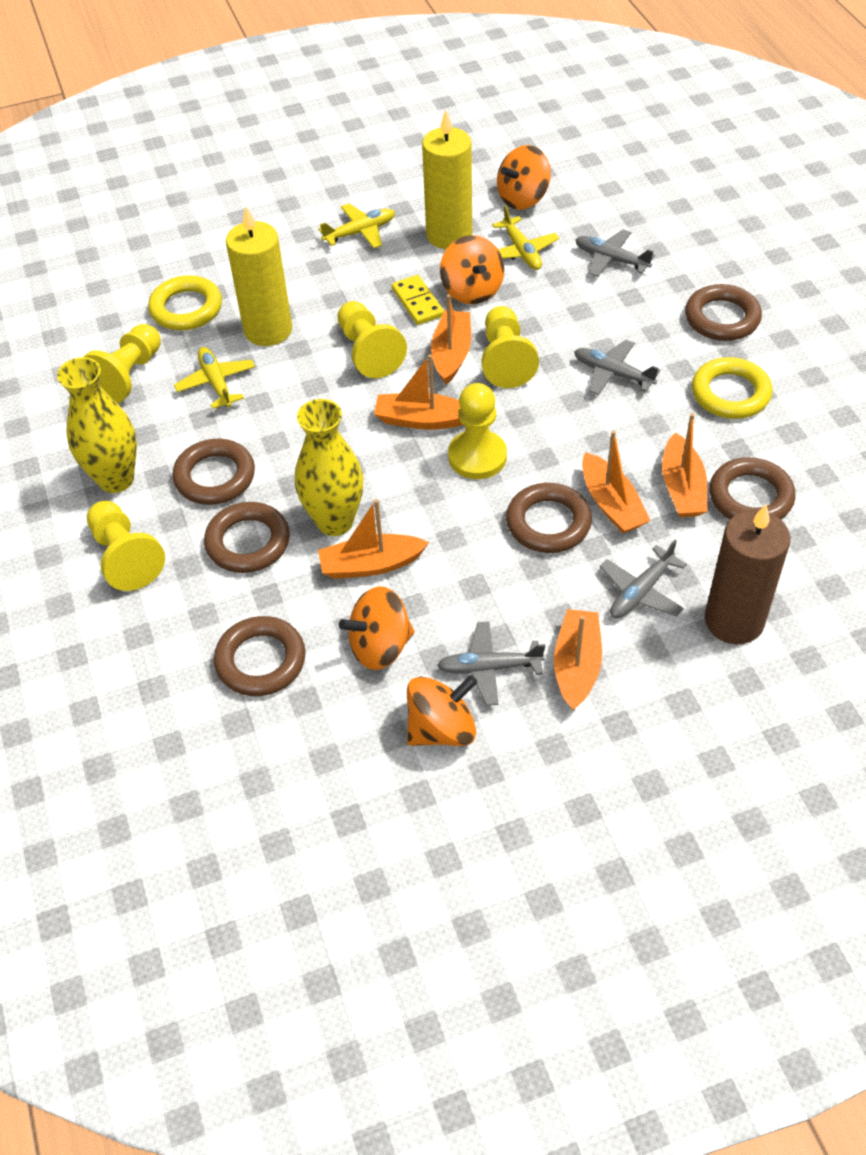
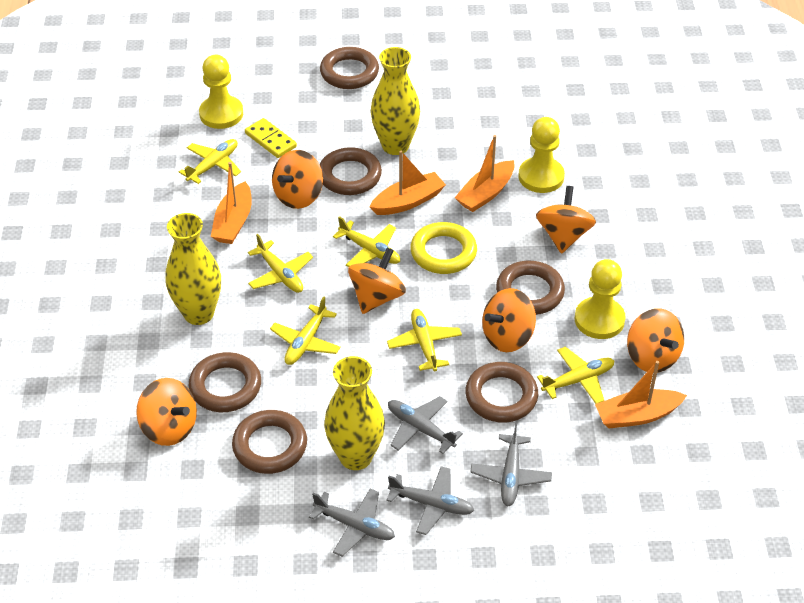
brown candle: [705,504,790,644] = 1 -> none = 0
orange boat: [318,499,429,579] [374,354,463,430] [431,294,471,384] [554,609,602,710] [582,431,651,533] [662,413,707,517] = 6 -> [211,162,252,244] [370,151,446,215] [455,135,515,212] [595,361,687,428] = 4
orange spinning top: [339,586,415,670] [407,675,477,746] [440,235,504,304] [497,145,551,210] = 4 -> [136,378,197,446] [272,150,323,209] [348,247,406,314] [482,288,536,352] [536,186,596,254] [627,308,684,373] = 6
yellow candle: [226,206,292,346] [422,110,472,249] = 2 -> none = 0
yellow pawn: [84,324,161,403] [87,501,165,591] [337,301,407,378] [448,383,507,479] [482,306,539,388] = 5 -> [199,55,243,129] [519,117,565,193] [575,259,626,339] = 3
yellow plane: [174,347,255,409] [318,203,395,248] [492,205,559,270] = 3 -> [179,139,241,184] [248,234,313,293] [270,296,341,365] [333,216,400,267] [387,309,462,372] [537,347,614,404] = 6
yellow ring: [148,275,222,330] [692,357,773,419] = 2 -> [410,222,477,274] = 1
yellow vase: [57,357,137,493] [295,399,363,536] = 2 -> [165,213,221,325] [324,356,385,470] [371,47,420,155] = 3

